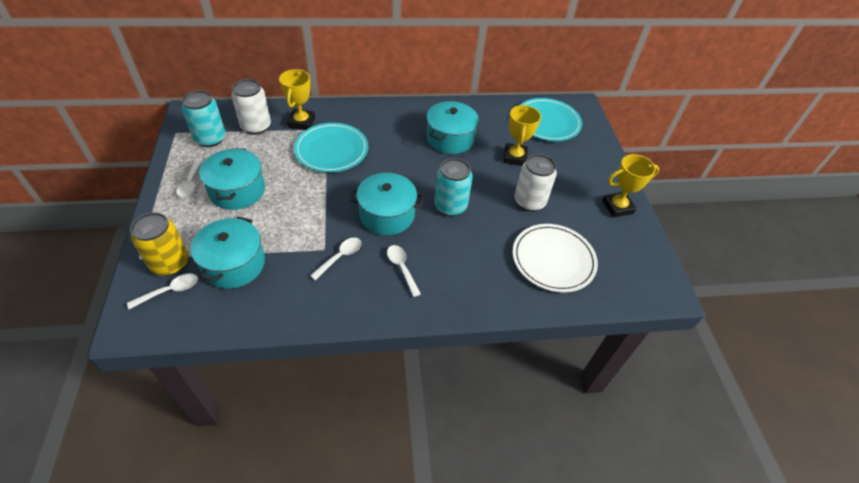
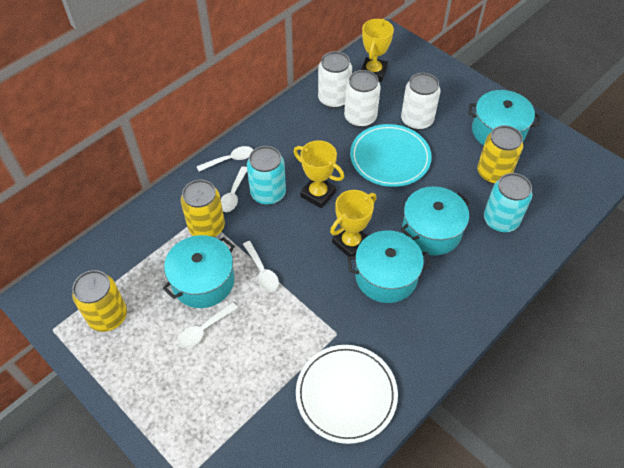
turquoise plate: [294,123,368,173] [520,98,582,141] = 2 -> [350,124,432,187] = 1
white can: [231,79,271,135] [514,154,557,211] = 2 -> [318,51,352,109] [344,70,381,128] [401,73,440,130] = 3
yellow can: [130,212,189,276] = 1 -> [72,270,127,332] [181,180,225,237] [477,125,523,184] = 3

